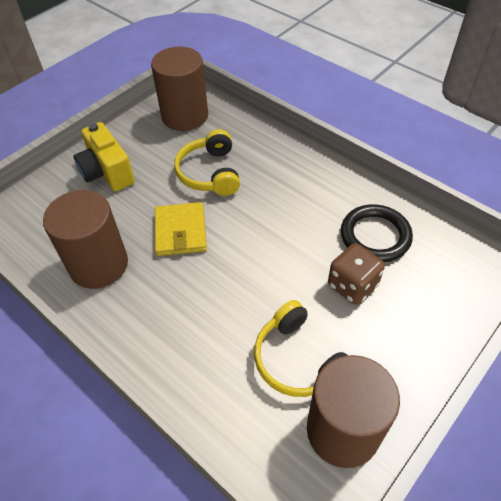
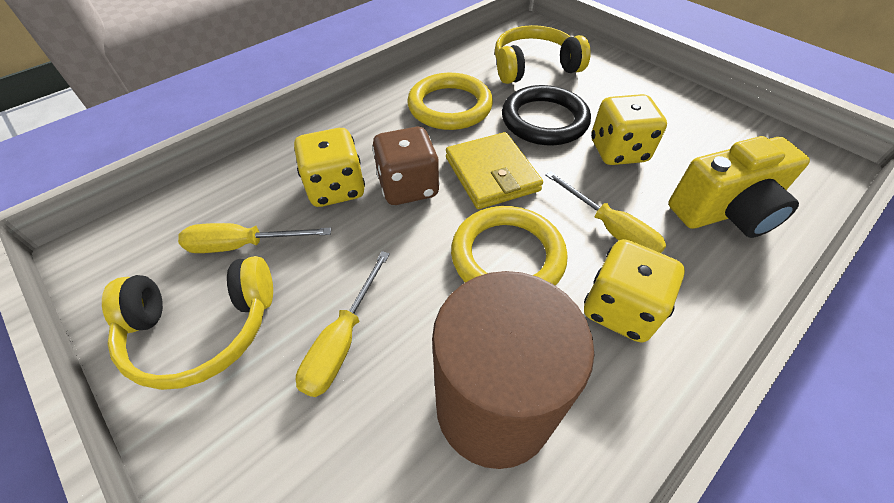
brown cylinder: [43,190,128,289] [151,47,208,131] [307,355,400,468] = 3 -> [432,271,594,469] = 1
yellow dice: none = 0 -> [294,128,365,207] [584,239,685,343] [591,94,667,165] = 3
yellow ring: none = 0 -> [407,73,493,130] [451,206,568,285] = 2
yellow screwdriver: none = 0 -> [178,223,331,253] [296,251,390,397] [545,171,666,253] = 3

